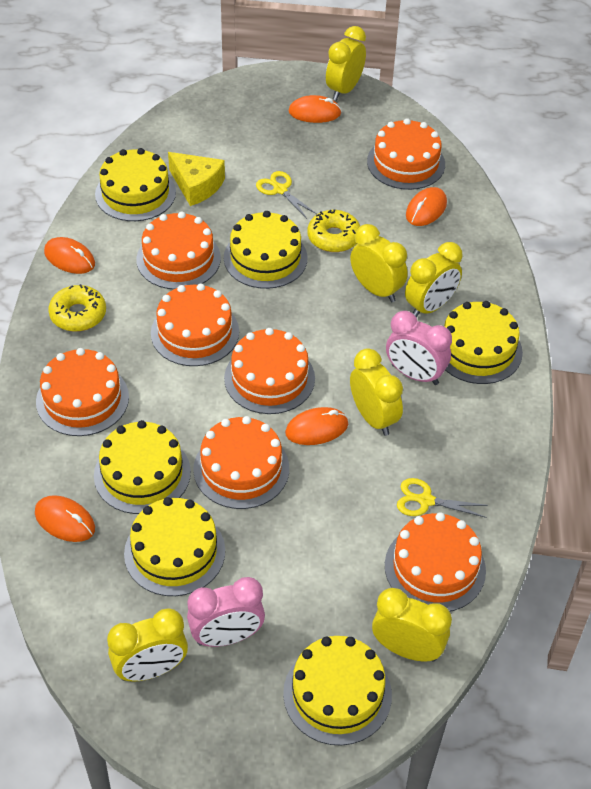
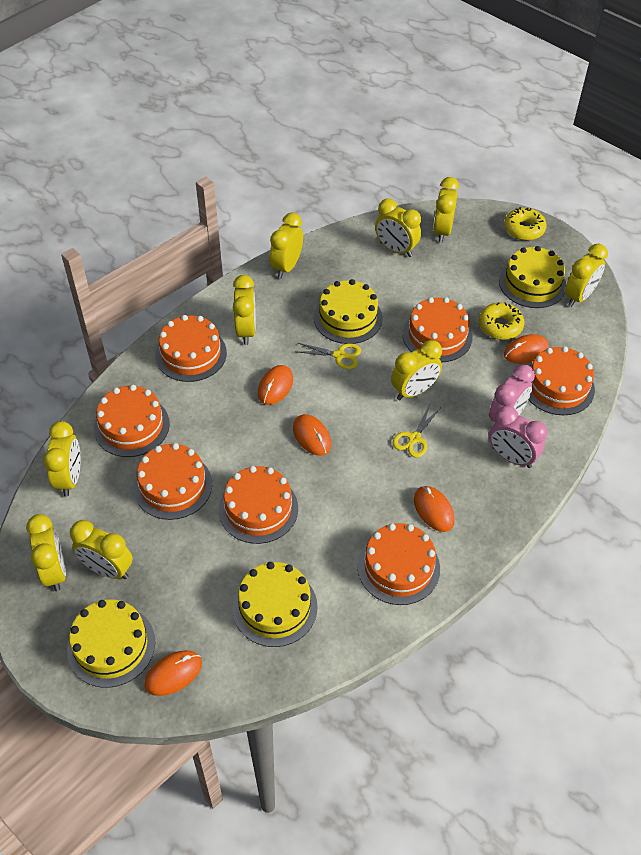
yellow cake: [94,420,191,514] [95,148,176,221] [124,497,225,596] [224,211,308,289] [283,636,392,746] [444,301,523,384] = 6 -> [67,600,155,688] [232,562,318,647] [314,279,383,344] [499,246,566,308] = 4
yellow cheese: [168,152,225,206] = 1 -> none = 0
yellow clock: [107,608,188,682] [326,26,366,100] [350,224,408,302] [350,348,403,436] [372,588,452,661] [405,242,463,317] = 6 -> [26,514,66,591] [43,421,80,496] [70,520,133,579] [233,275,256,345] [270,213,303,278] [375,199,421,257] [391,340,442,400] [433,177,459,242] [565,244,608,307] = 9

